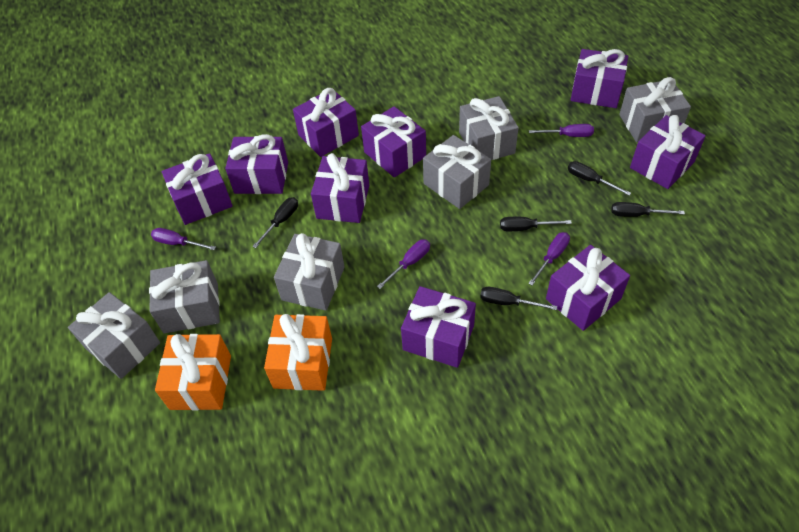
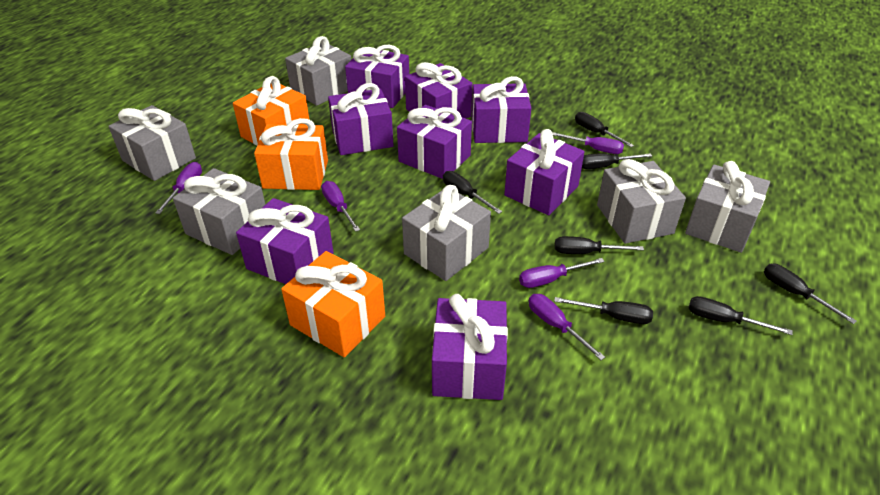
black screwdriver: [252,197,298,248] [480,287,557,310] [500,217,572,231] [568,161,631,196] [611,202,685,217] = 5 -> [443,171,502,214] [554,297,653,324] [555,236,644,254] [575,112,634,147] [582,153,652,169] [689,296,793,335] [764,264,857,324] = 7
orange gift: [155,334,231,411] [264,314,332,391] = 2 -> [233,76,309,146] [254,118,328,190] [281,251,385,357] = 3
purple gift: [162,153,233,225] [225,134,288,194] [293,88,359,157] [311,153,369,223] [361,106,426,178] [401,286,476,368] [546,245,630,331] [571,49,628,108] [630,115,706,189] = 9 -> [236,198,334,284] [328,83,394,155] [345,45,409,108] [397,105,472,179] [405,62,472,119] [432,294,508,400] [472,76,531,143] [504,129,585,215] = 8
purple screwdriver: [151,228,216,250] [377,239,430,289] [528,232,570,285] [529,124,594,137] = 4 -> [155,162,202,214] [321,181,360,232] [519,258,605,288] [529,294,605,360] [552,132,624,154] = 5

